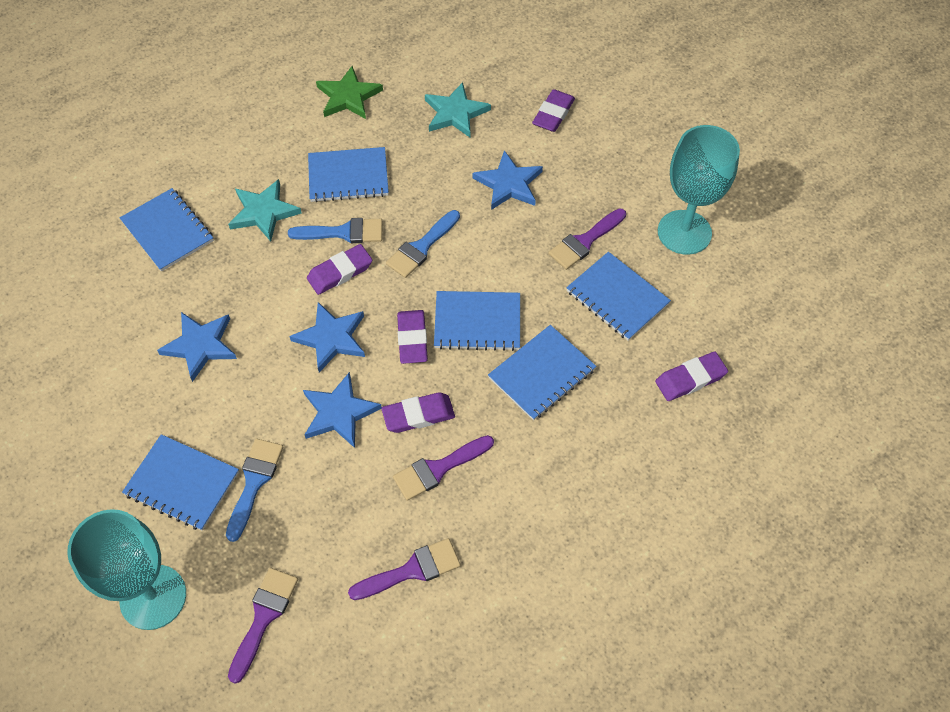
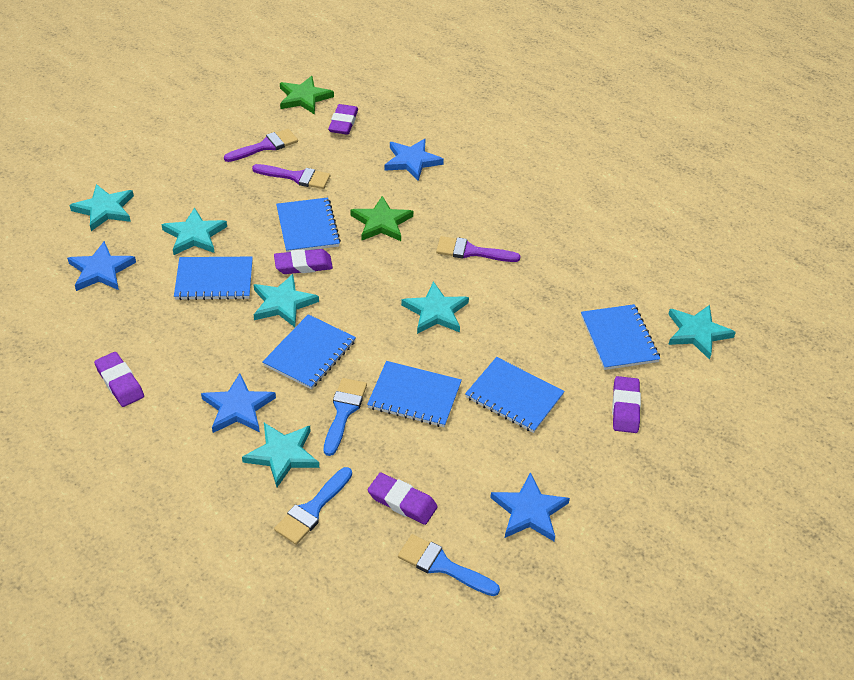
green star: [316,66,383,119] = 1 -> [280,76,334,115] [350,196,413,241] = 2
purple brush: [228,568,298,684] [348,538,461,600] [393,435,494,501] [548,208,626,270] = 4 -> [224,129,298,162] [252,164,330,189] [436,236,521,262] = 3
turquoise goblet: [67,509,186,630] [658,125,740,255] = 2 -> none = 0
turquoise star: [228,179,302,242] [425,82,491,137] = 2 -> [70,184,134,231] [161,207,227,255] [242,423,319,487] [253,274,319,327] [401,281,469,334] [668,305,736,360] = 6

